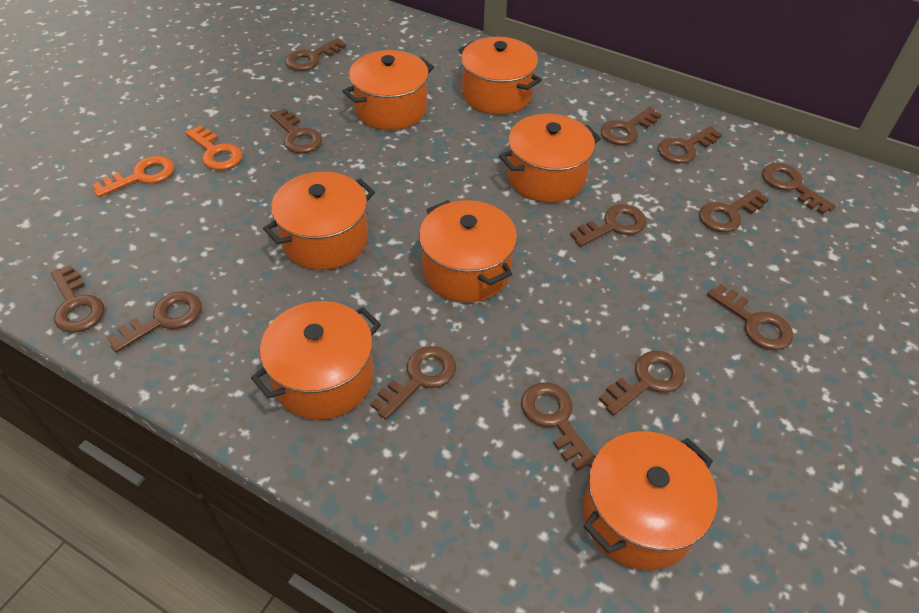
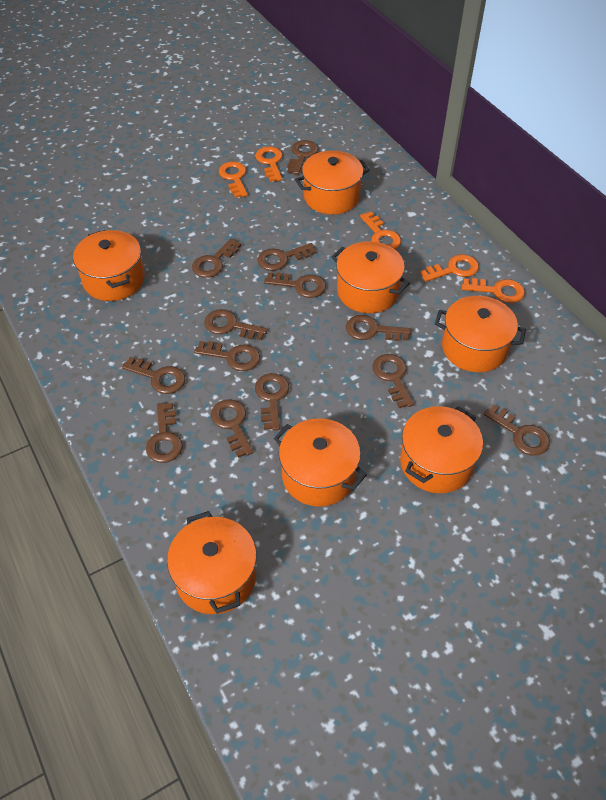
orange key: [92,156,174,198] [185,126,242,170] = 2 -> [219,161,248,198] [255,146,283,182] [360,212,401,249] [420,254,479,282] [462,278,525,303] = 5

